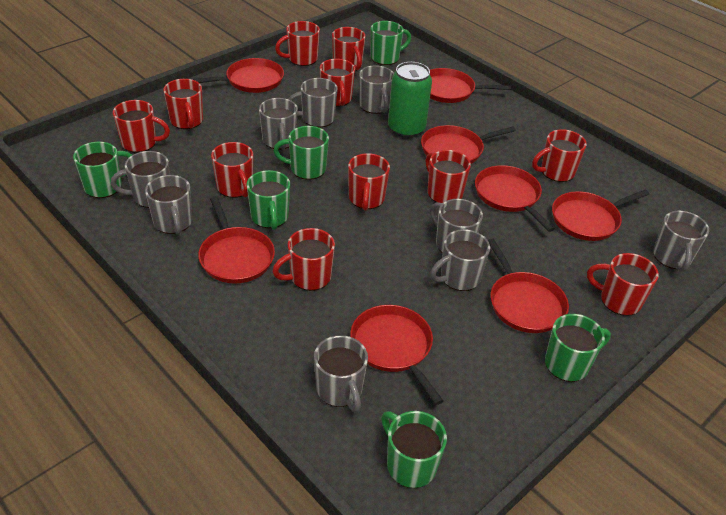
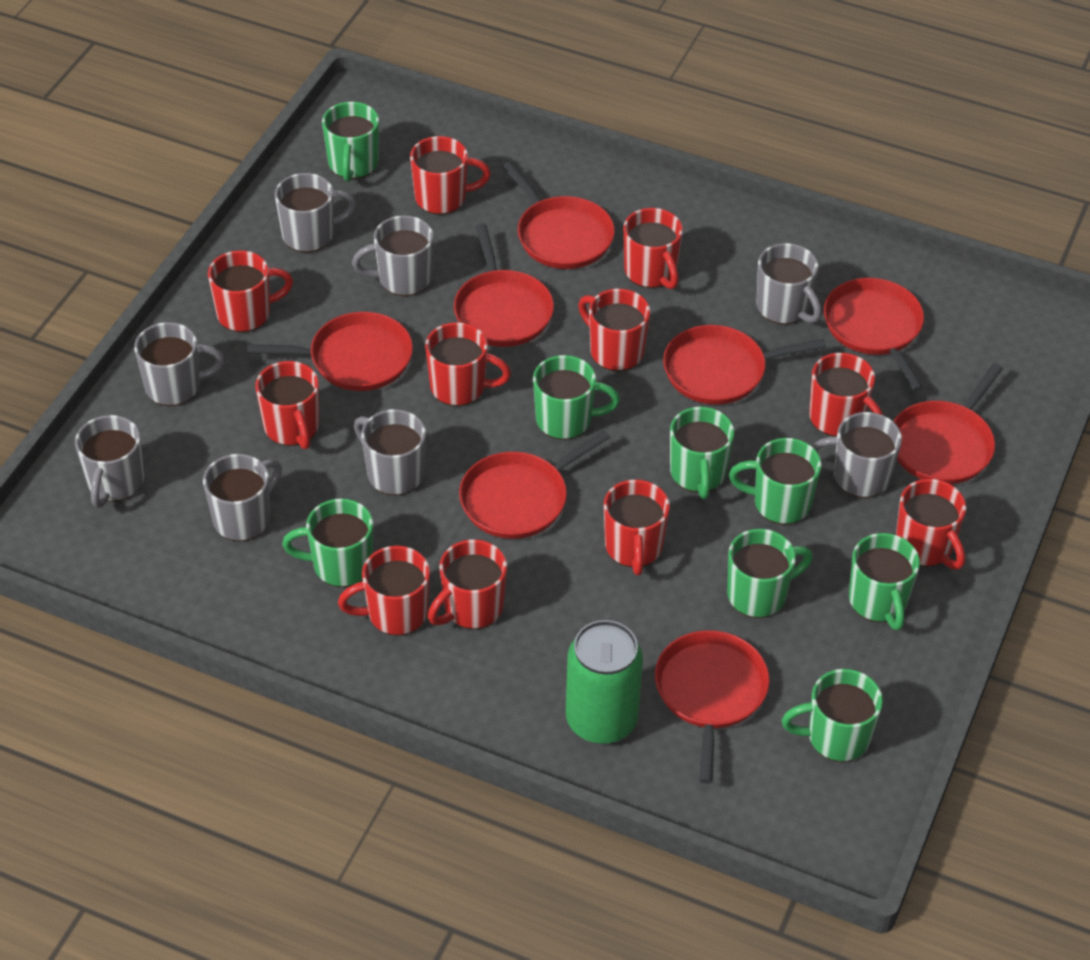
green mug: [73,142,132,198] [247,170,290,230] [273,126,329,180] [371,21,411,65] [381,411,447,488] [545,314,611,382] = 6 -> [282,498,373,587] [322,102,379,182] [533,355,620,440] [670,407,734,499] [727,529,813,618] [729,438,821,524] [782,669,883,762] [849,533,920,630] = 8
grey mug: [111,151,170,208] [145,175,192,235] [259,98,298,149] [288,78,338,127] [314,335,368,413] [359,65,394,114] [430,199,483,253] [430,229,490,291] [653,211,709,272] = 9 -> [75,415,144,508] [134,322,225,406] [203,454,282,541] [275,173,357,252] [352,215,434,296] [354,409,426,495] [756,243,822,324] [812,412,902,498] = 8

